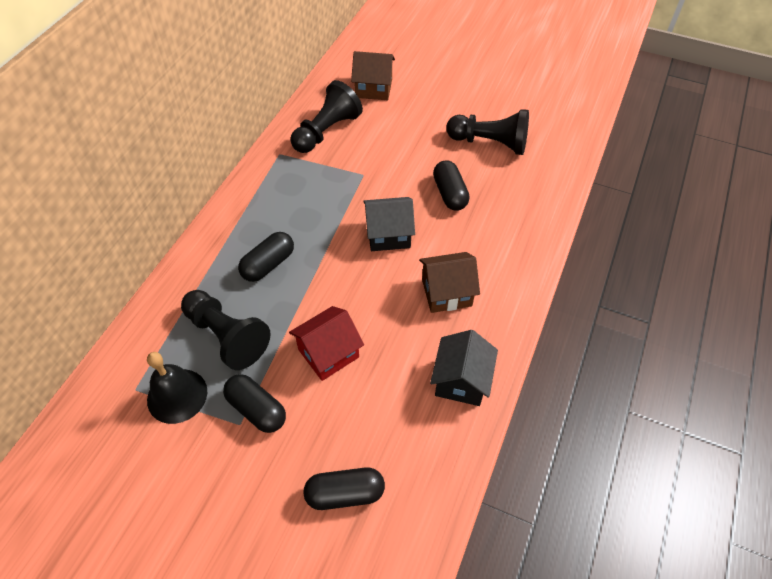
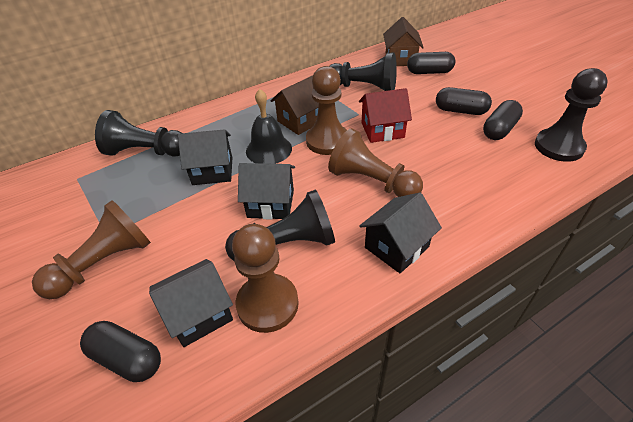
black house: [363,197,415,251] [430,330,498,406] = 2 -> [149,259,233,347] [178,129,232,185] [238,163,295,220] [359,193,442,273] = 4
black pawn: [181,290,271,370] [291,80,363,153] [446,109,529,155] = 3 -> [95,110,182,157] [225,189,335,262] [330,53,397,91] [535,68,608,162] = 4
brown pawn: none = 0 -> [32,200,151,299] [232,224,299,333] [306,66,347,155] [328,128,423,197] = 4

